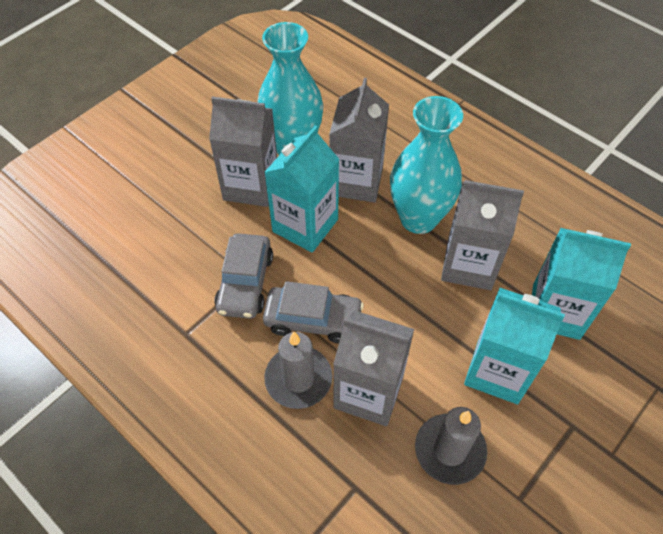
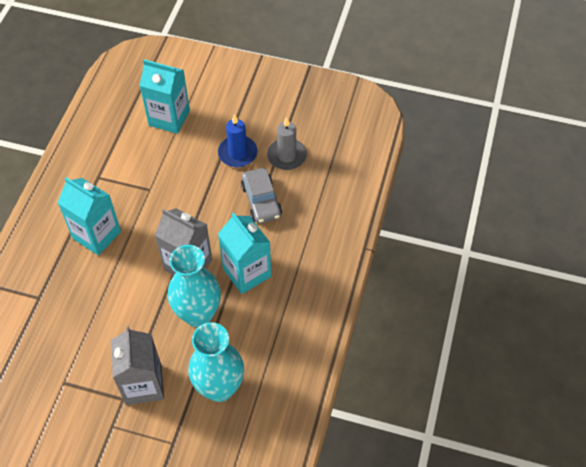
blue candle: none = 0 -> [218,114,258,167] = 1
grey candle: [264,332,332,409] [415,407,487,485] = 2 -> [267,117,307,170] = 1
grey car: [214,233,273,319] [263,281,364,344] = 2 -> [241,168,282,224] = 1
grey carton: [209,96,277,207] [329,78,389,203] [333,310,414,426] [441,180,524,290] = 4 -> [111,327,164,405] [155,208,212,275] = 2

